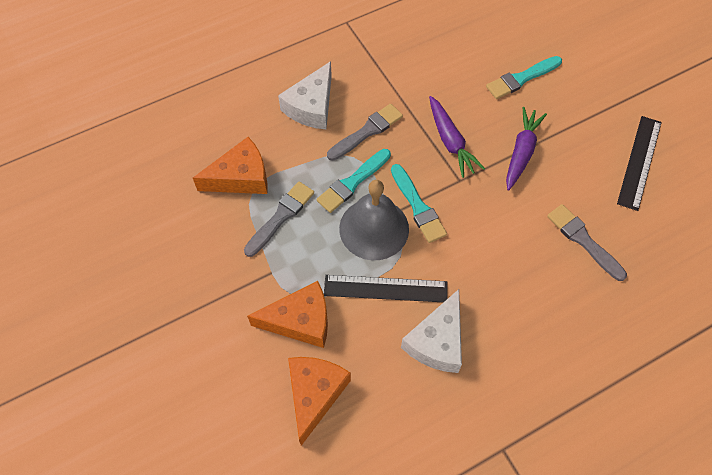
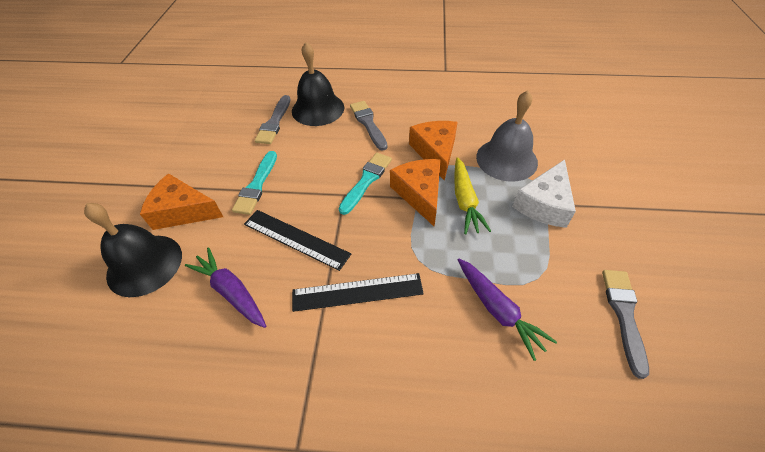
black bell: none = 0 -> [84,203,182,297] [292,42,344,126] = 2
turquoise brush: [316,149,391,213] [391,164,447,243] [486,56,562,99] = 3 -> [232,151,277,215] [338,153,392,215] = 2
white cheese: [278,61,332,129] [401,289,462,373] = 2 -> [512,160,576,228] = 1
yellow carrot: none = 0 -> [454,157,491,234] = 1

